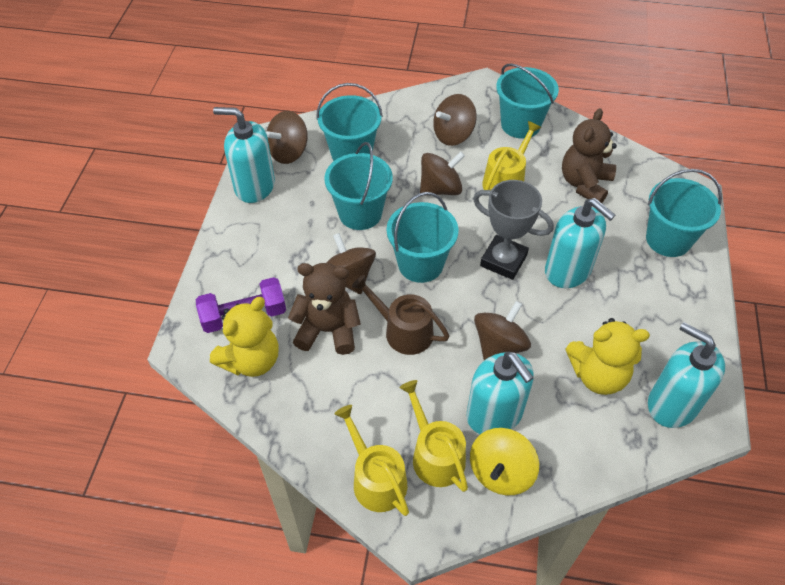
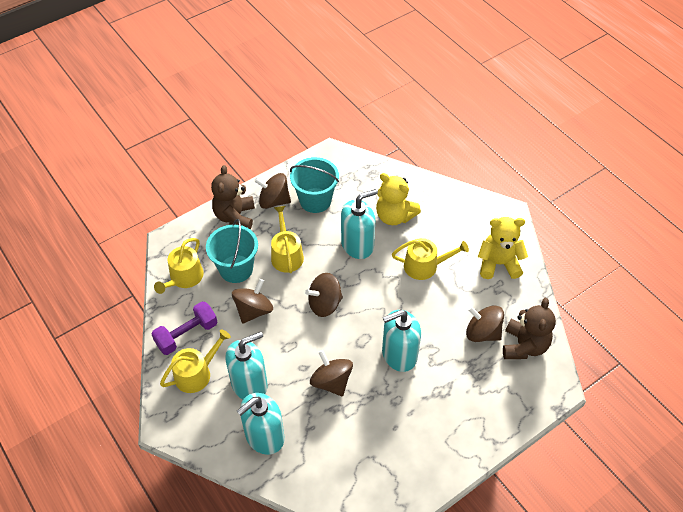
brown watering can: [352,275,450,355] = 1 -> none = 0
grey trophy: [473,180,554,280] = 1 -> none = 0
turquoise bucket: [316,83,383,161] [324,142,393,230] [387,192,458,283] [496,63,559,139] [646,169,722,257] = 5 -> [206,219,258,283] [290,157,339,213] = 2
yellow spinning top: [470,428,539,495] = 1 -> none = 0
yellow watering can: [334,405,409,516] [400,380,468,492] [482,121,541,190] = 3 -> [154,238,204,294] [160,329,231,393] [271,206,304,273] [392,238,469,280] = 4

